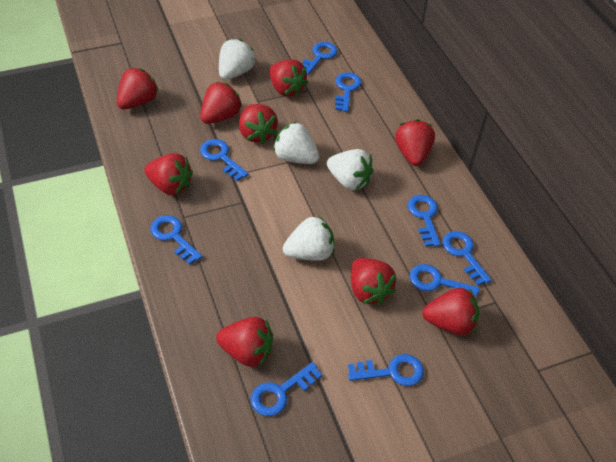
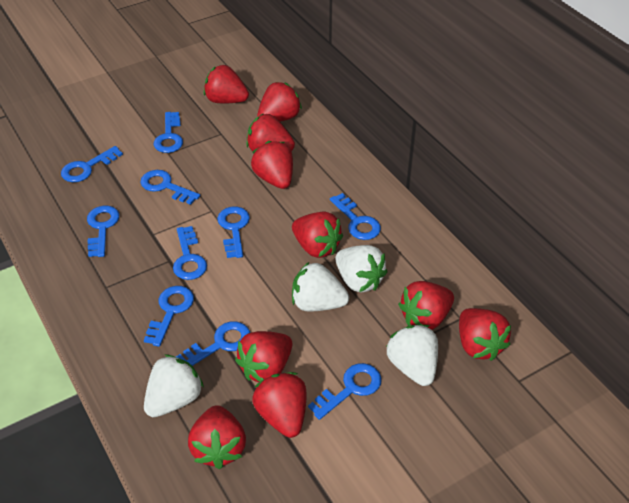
blue key: [150,215,202,265] [200,139,249,181] [251,362,322,416] [302,42,338,75] [335,72,362,112] [348,354,424,386] [408,195,441,247] [410,264,480,298] [442,231,492,285] = 9 -> [61,146,123,182] [87,206,119,257] [140,170,200,205] [144,286,194,347] [154,112,183,153] [173,226,207,280] [176,321,250,366] [217,207,250,258] [308,363,382,420] [330,193,381,240] = 10
red strawberry: [117,67,159,109] [144,153,193,195] [200,82,242,124] [216,317,273,367] [239,104,278,144] [269,59,308,97] [351,258,396,305] [395,119,435,166] [422,288,480,335] = 9 -> [188,405,246,469] [204,65,249,104] [235,331,292,382] [246,113,295,151] [251,141,293,189] [252,372,307,438] [257,82,302,122] [292,212,343,258] [398,281,454,330] [459,308,511,361] = 10

